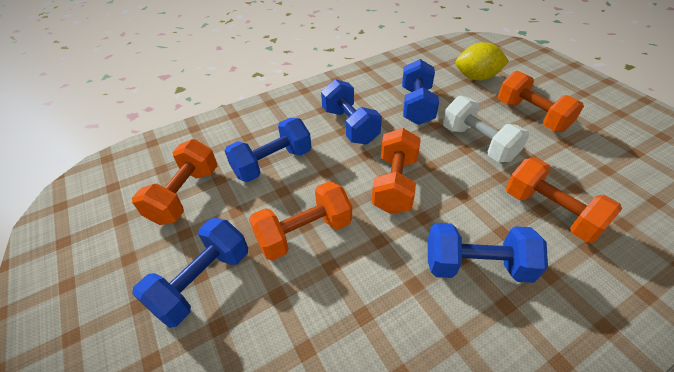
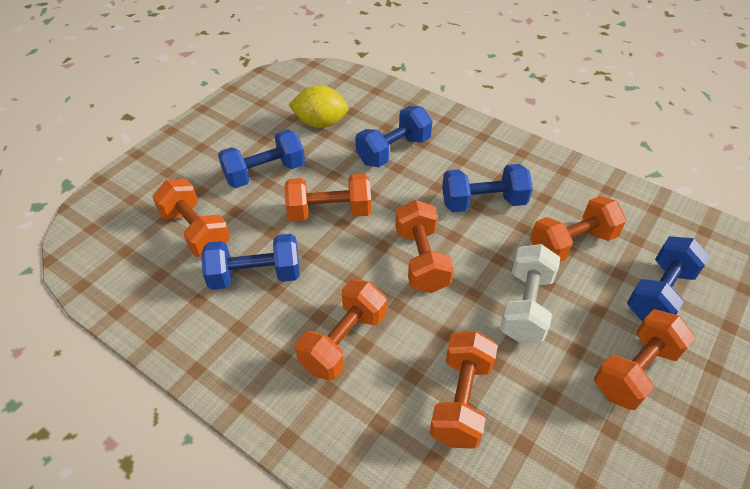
orange dumbbell: [132,139,217,225] [249,181,352,261] [372,128,421,214] [498,71,584,132] [506,158,622,243] = 5 -> [152,179,230,257] [284,174,371,221] [295,280,387,381] [395,200,454,293] [429,331,498,449] [530,196,626,262] [594,309,695,410] = 7

